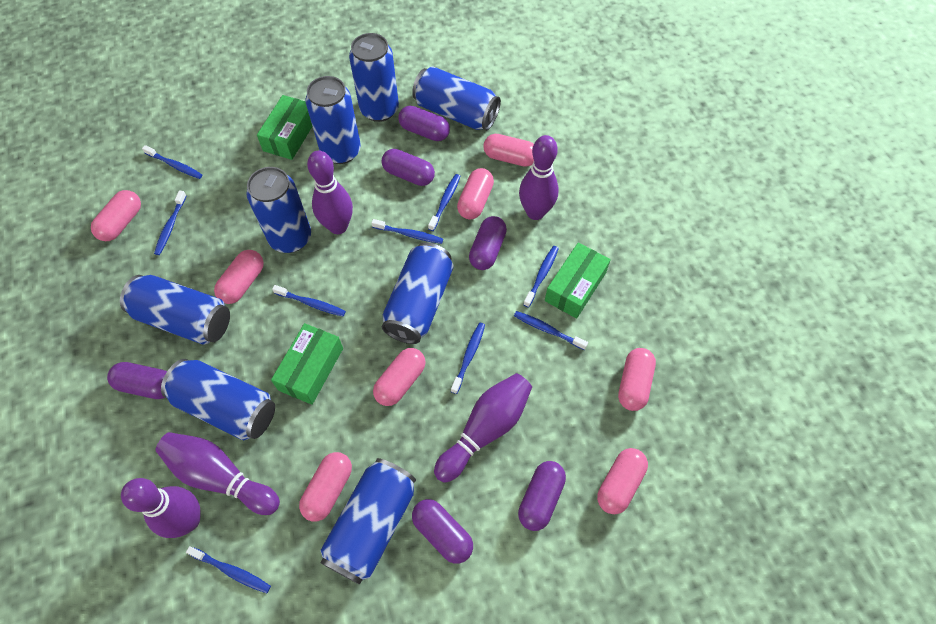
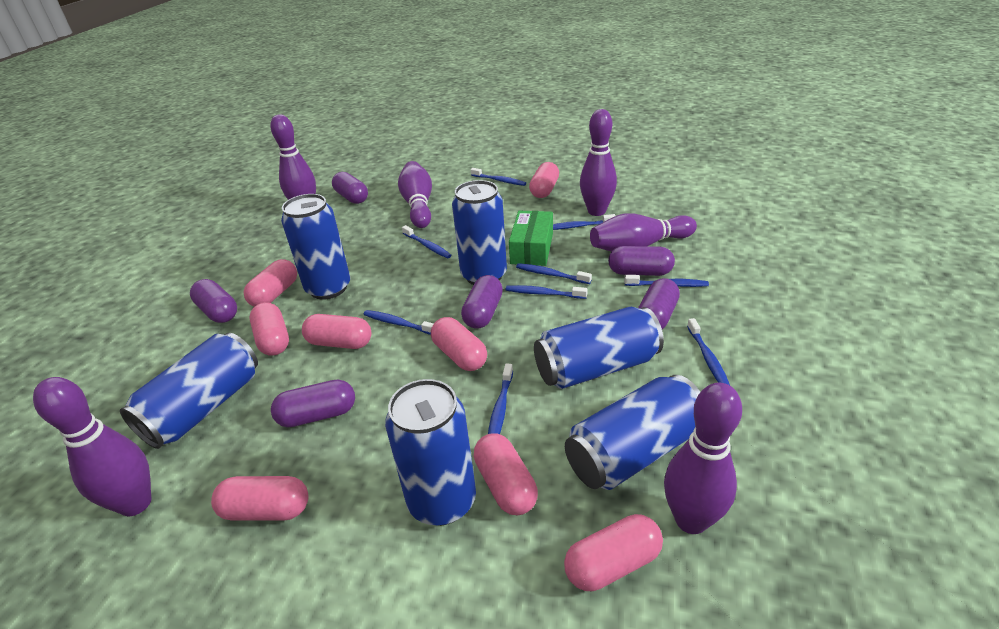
blue can: [120,275,230,345] [161,359,275,440] [246,167,311,253] [306,76,361,164] [320,458,416,585] [349,33,399,122] [382,242,454,344] [412,66,501,130] = 8 -> [120,333,258,449] [281,194,350,300] [385,379,476,526] [452,180,507,285] [534,307,664,389] [565,375,700,490] = 6
green box: [257,95,313,160] [271,323,343,405] [545,243,611,319] = 3 -> [509,211,553,266] = 1
purple bowling pin: [121,478,201,538] [156,432,280,515] [307,151,353,234] [434,373,532,482] [519,135,559,220] = 5 -> [33,377,151,517] [271,114,316,200] [398,161,432,228] [580,109,617,216] [590,213,697,252] [664,383,742,534] = 6

